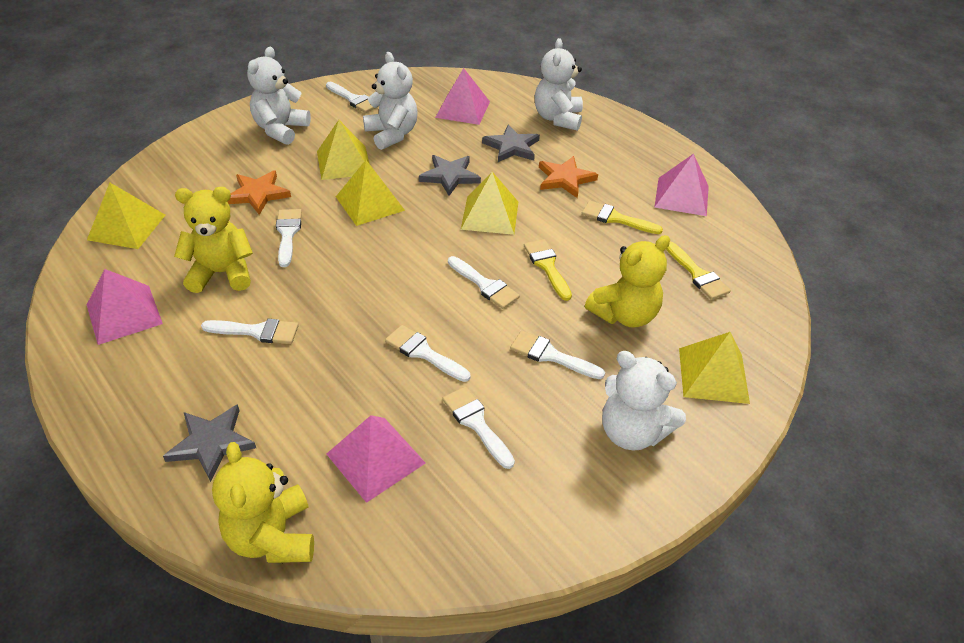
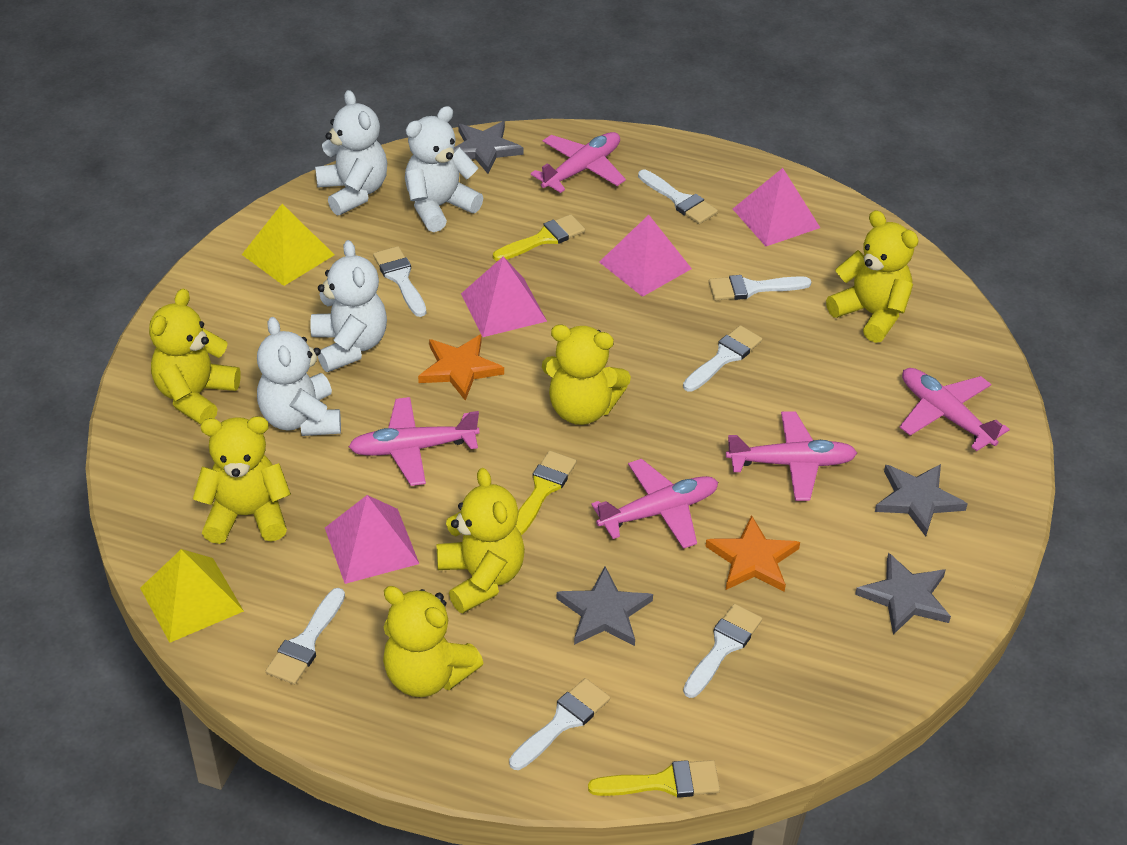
grey star: [163,404,256,482] [419,155,481,196] [482,124,540,162] = 3 -> [454,121,524,174] [557,567,653,646] [855,553,951,635] [875,464,967,536] = 4
pink plane: none = 0 -> [349,397,480,486] [531,132,626,193] [591,459,718,549] [726,411,857,501] [900,368,1010,451] = 5
yellow pyramid: [87,183,165,249] [317,120,369,180] [336,160,405,226] [461,172,518,235] [679,332,750,404] = 5 -> [140,549,244,643] [242,204,335,286] = 2
yellow teddy bear: [174,187,253,293] [212,442,314,563] [585,235,670,328] = 3 -> [149,288,241,425] [193,416,291,544] [383,586,483,697] [436,468,525,614] [542,324,631,425] [826,210,919,343] = 6

